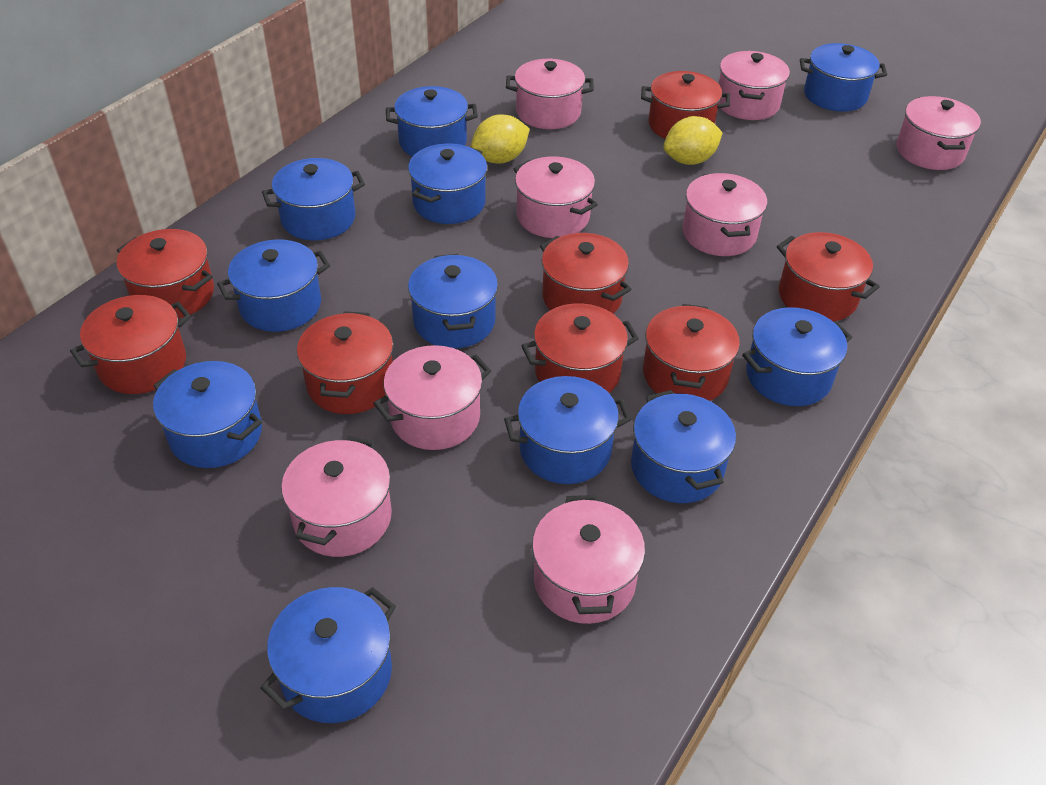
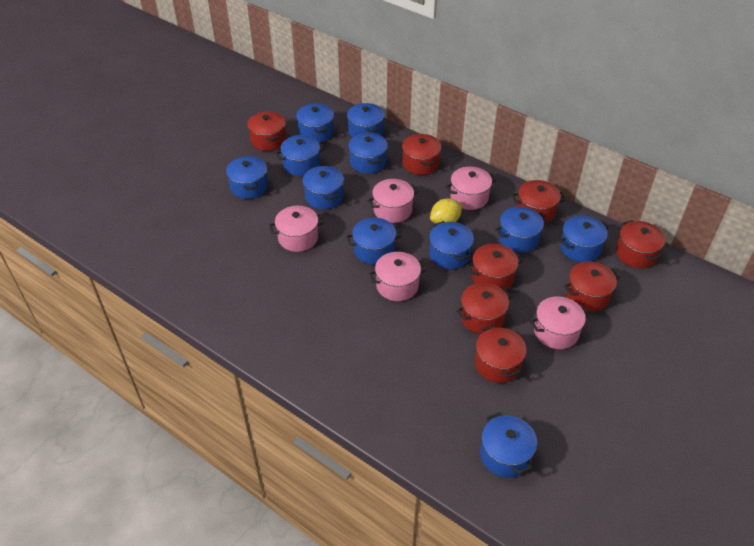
pink pot: [281,436,392,557] [373,345,491,450] [506,59,594,129] [514,156,598,238] [532,495,645,624] [682,173,767,256] [718,51,790,120] [897,96,981,170] = 8 -> [269,206,324,252] [367,179,419,223] [369,252,427,301] [446,167,496,210] [530,296,590,349] = 5
yellow lemon: [471,114,530,164] [663,116,723,165] = 2 -> [430,198,462,224] = 1

